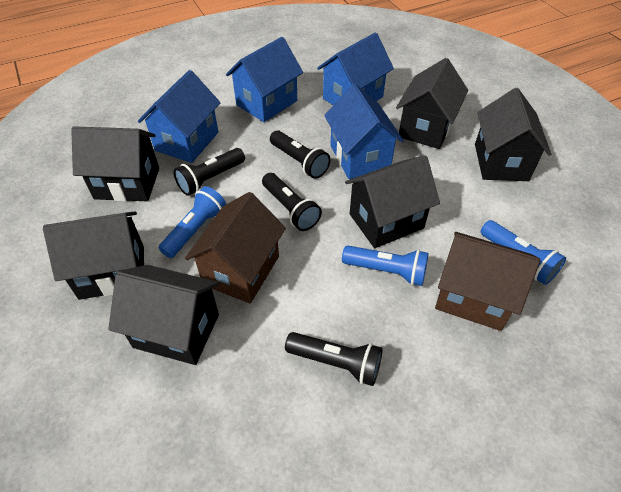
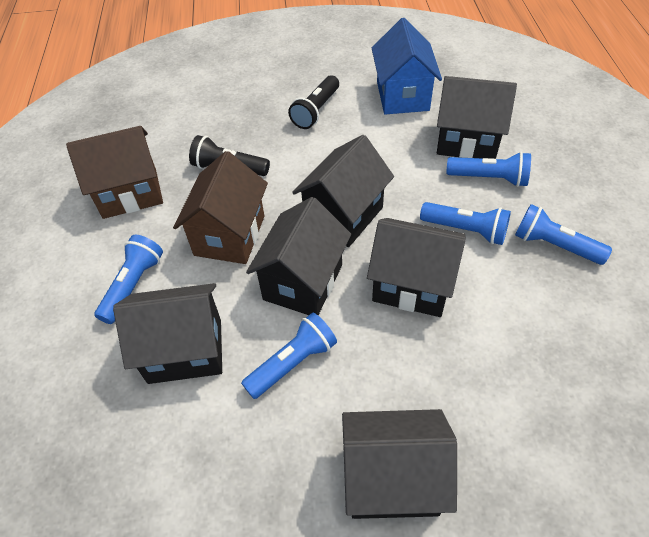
black flashlight: [174,148,245,196] [262,173,322,231] [270,130,330,179] [285,332,382,386] = 4 -> [189,135,270,176] [288,75,339,129] = 2
blue flashlight: [159,186,226,258] [342,246,429,286] [481,220,566,285] = 3 -> [94,235,163,324] [241,313,337,399] [420,202,511,245] [446,152,531,187] [515,204,612,265] = 5
blue house: [138,70,221,163] [226,37,303,122] [317,32,394,105] [324,84,404,179] = 4 -> [372,18,442,115] = 1

